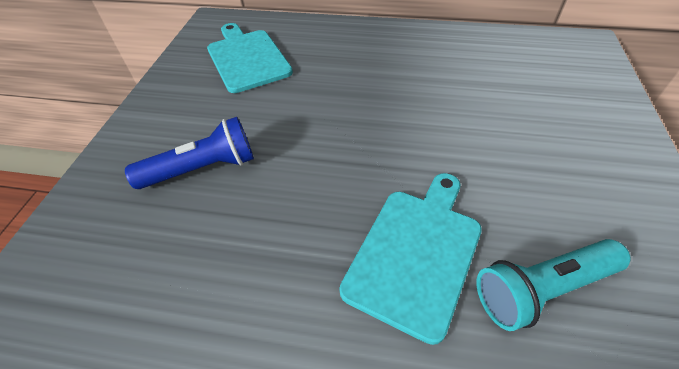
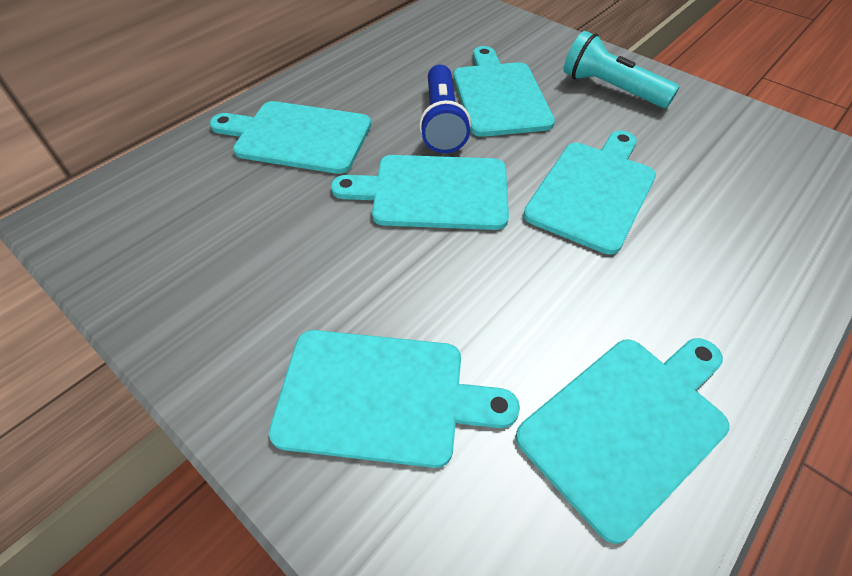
turquoise cutting board: [207,23,293,93] [339,173,482,345] = 2 -> [210,101,371,174] [269,330,520,468] [331,155,509,230] [454,46,555,137] [516,338,730,544] [523,130,656,255] = 6

